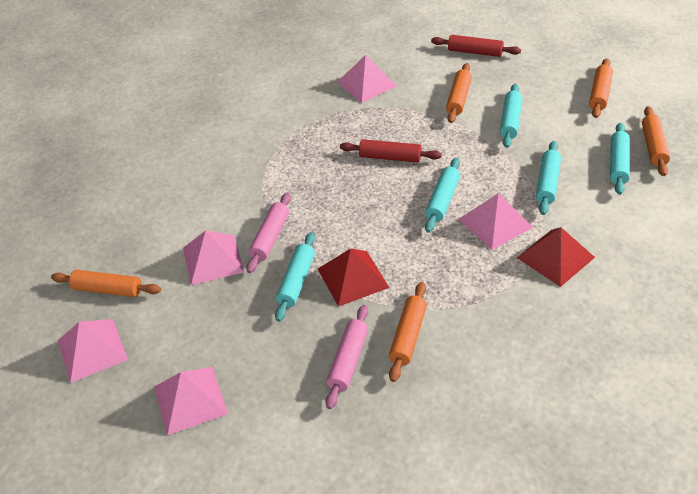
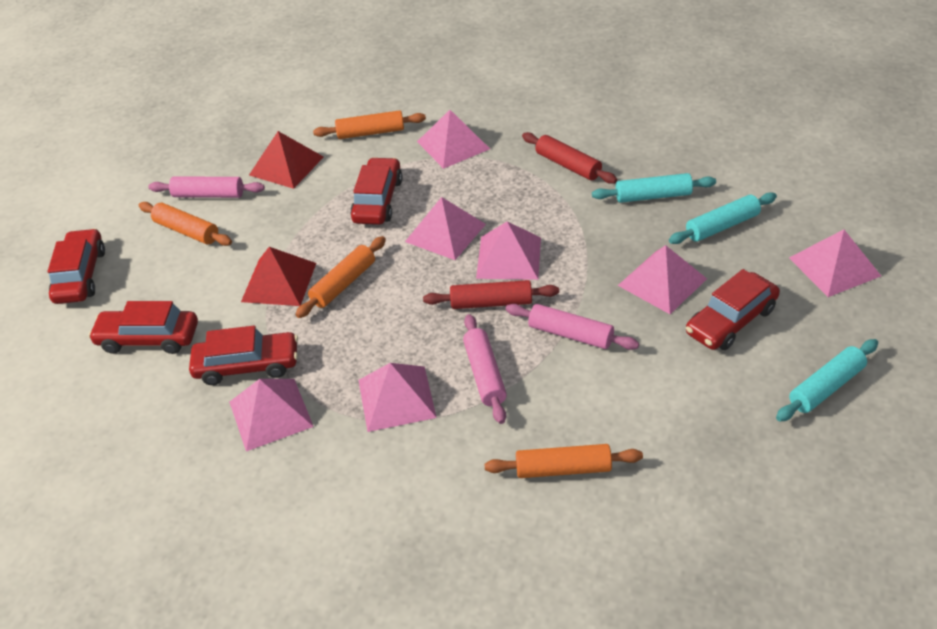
orange rolling pin: [51,270,161,297] [389,282,427,382] [446,63,472,123] [589,58,613,118] [642,106,670,176] = 5 -> [139,202,232,246] [295,236,386,318] [313,110,426,139] [484,444,643,478] = 4
pink pyramid: [58,319,128,383] [154,367,228,435] [183,231,244,285] [337,55,397,103] [459,193,533,250] = 5 -> [229,379,314,451] [358,363,437,432] [405,197,486,260] [417,110,490,169] [476,222,541,280] [618,245,707,314] [789,229,881,297] = 7
pink rolling pin: [246,193,291,273] [325,305,368,409] = 2 -> [148,177,265,198] [463,314,507,424] [506,304,639,350] = 3
red car: none = 0 -> [48,228,105,304] [88,301,198,354] [189,326,298,385] [350,157,403,225] [686,269,780,350] = 5
turquoise rolling pin: [275,232,315,322] [425,158,460,232] [500,84,522,148] [536,141,561,215] [610,123,630,195] = 5 -> [592,173,716,203] [669,192,777,244] [776,339,878,422] = 3

